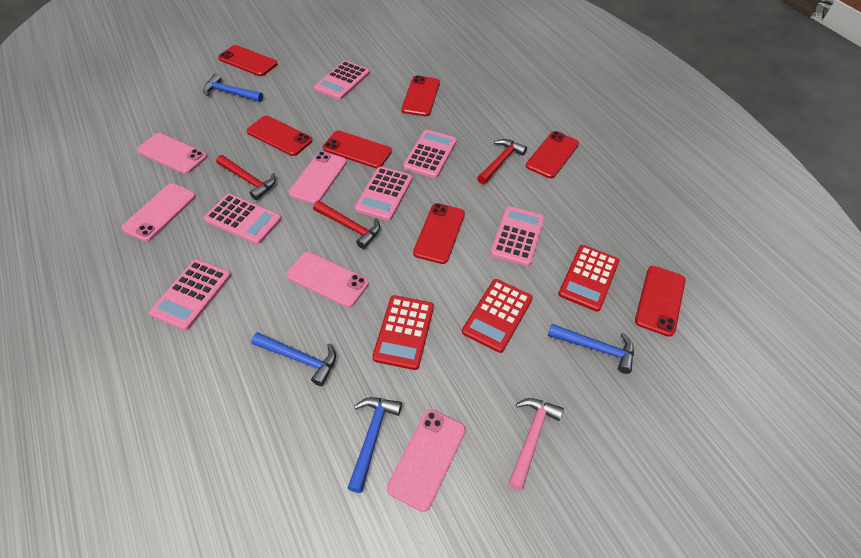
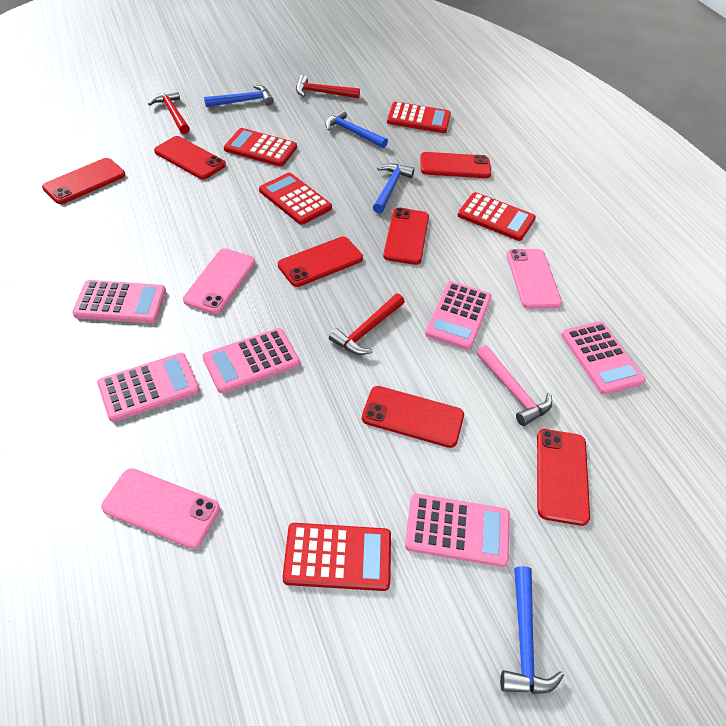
pink phone: [121,183,196,242] [137,133,207,174] [286,252,369,307] [289,151,347,204] [387,409,466,512] = 5 -> [101,468,220,549] [183,248,255,314] [507,249,562,309] = 3
red calculator: [372,295,434,370] [462,279,533,353] [558,245,619,312] = 3 -> [224,128,297,167] [259,173,332,225] [283,523,391,591] [387,102,451,133] [458,192,536,241] = 5

